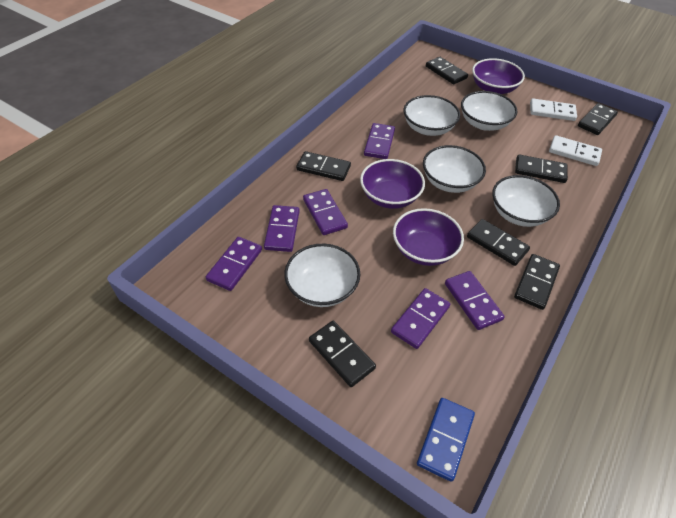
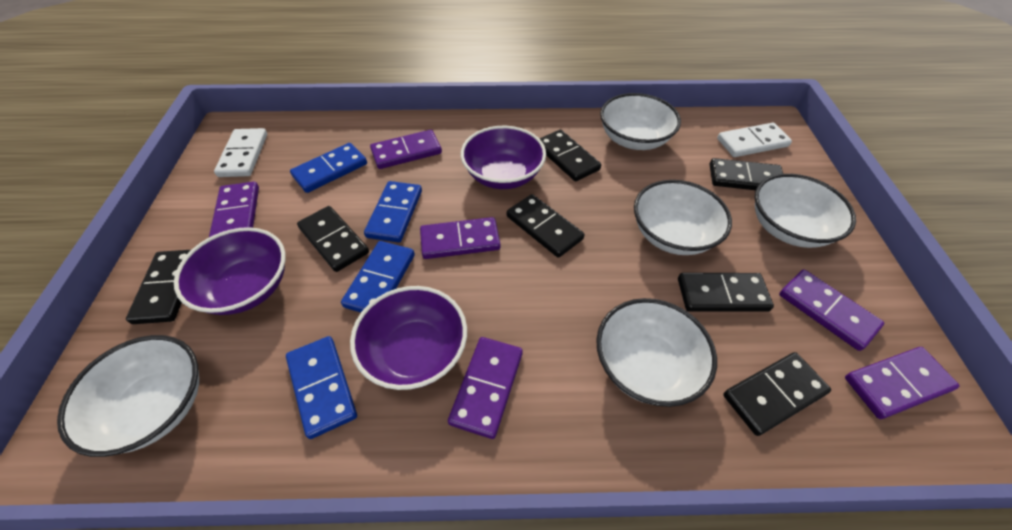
blue domino: [417,398,475,482] = 1 -> [286,336,357,439] [290,143,367,193] [341,241,415,313] [364,181,422,243] = 4

